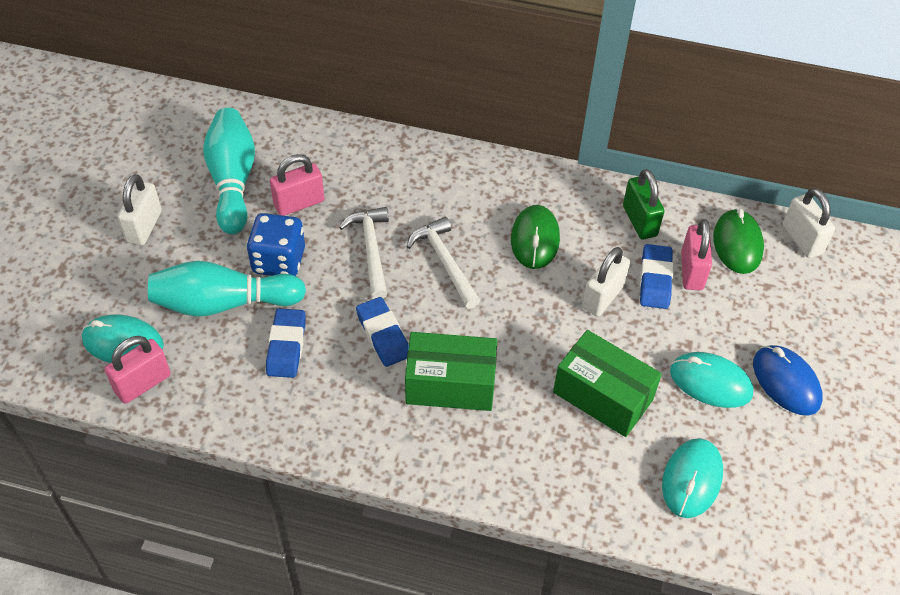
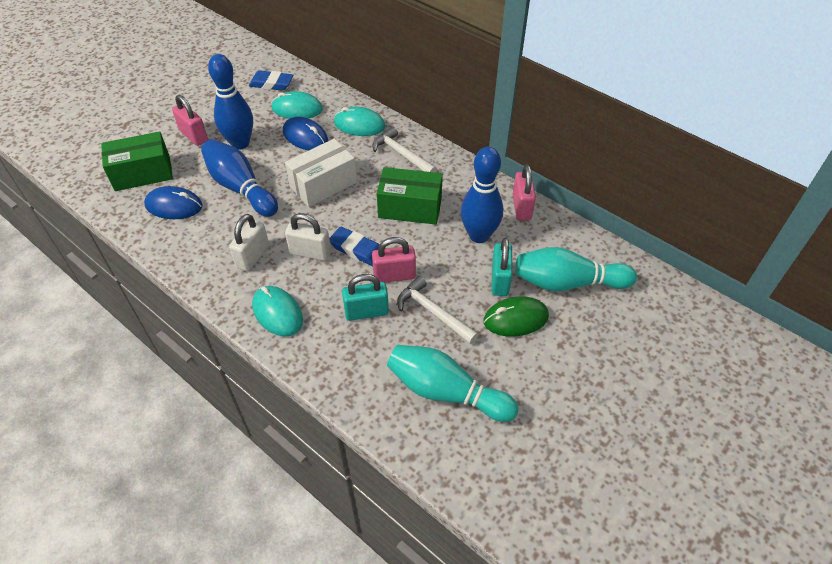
blue bowling pin: none = 0 -> [201,139,278,217] [208,54,253,150] [461,147,503,243] = 3
blue dice: [247,213,305,276] = 1 -> none = 0
blue eraser: [266,309,306,378] [356,297,409,367] [640,244,673,309] = 3 -> [249,70,293,91] [329,227,379,266] = 2
blue mouse: [753,345,823,416] = 1 -> [144,186,203,219] [283,117,328,150] = 2
green mouse: [511,205,560,269] [713,209,764,274] = 2 -> [483,296,549,337] = 1
green padlock: [623,169,665,239] = 1 -> none = 0
turquoise padlock: none = 0 -> [342,274,389,321] [491,238,512,296] = 2
white box: none = 0 -> [285,138,357,207] = 1
white padlock: [117,174,162,245] [582,247,630,317] [783,188,835,258] = 3 -> [229,214,269,271] [285,213,331,261] = 2

